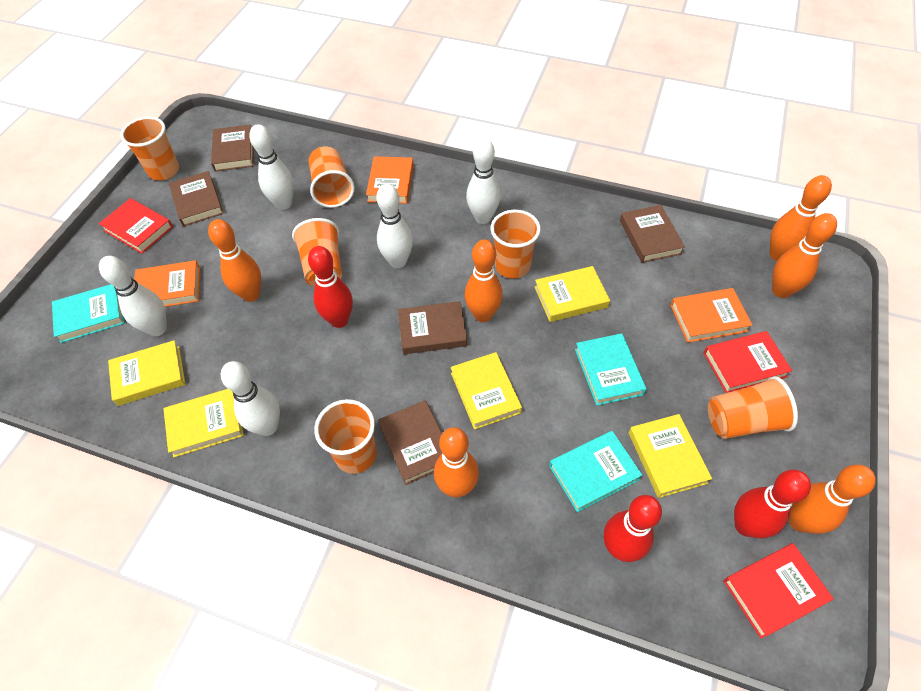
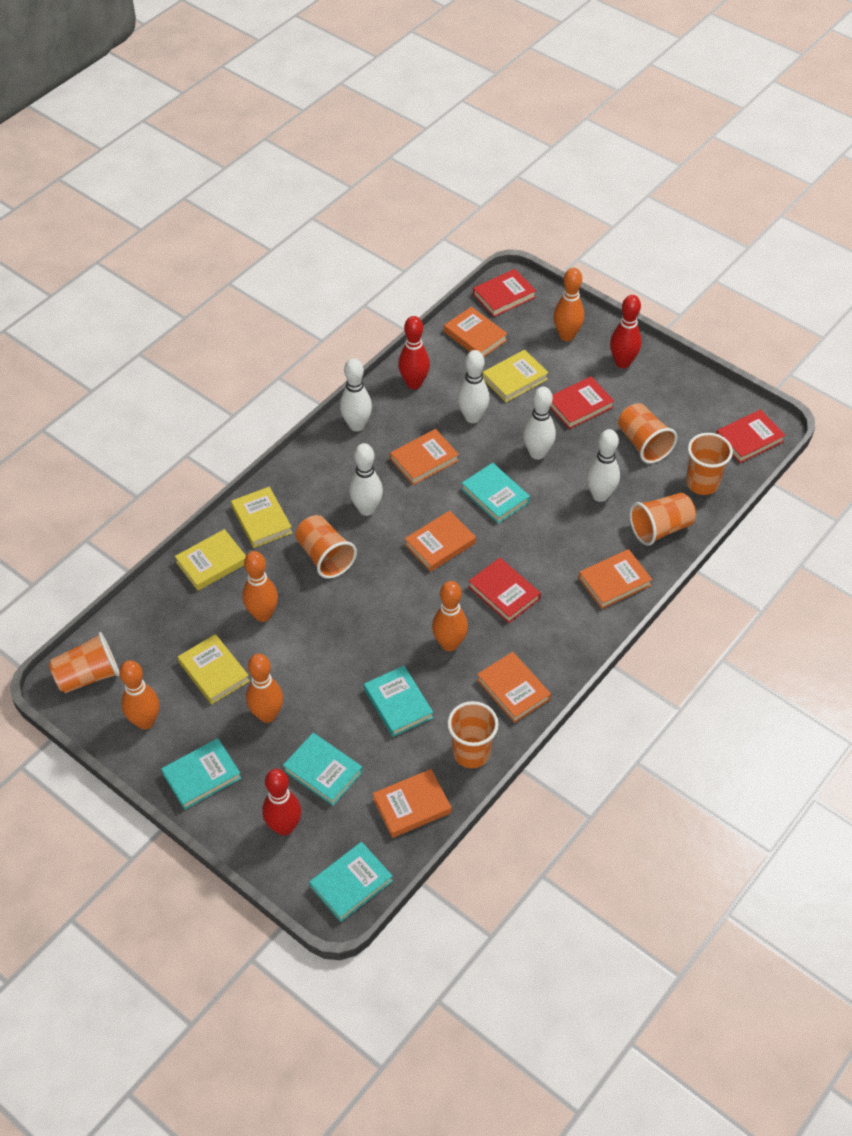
brown book: [169,171,224,227] [211,124,254,172] [378,400,442,485] [398,301,467,354] [620,205,685,263] = 5 -> none = 0
orange book: [134,260,200,307] [366,156,414,204] [670,288,752,343] = 3 -> [373,769,451,838] [390,429,459,485] [404,511,476,572] [444,307,508,357] [477,652,551,723] [579,549,652,609] = 6
orange bowling pin: [208,219,261,302] [434,427,479,497] [465,240,503,322] [770,175,832,261] [772,213,837,298] [789,465,876,534] = 6 -> [119,660,159,729] [242,551,278,622] [246,654,283,723] [432,581,468,651] [554,268,584,341] = 5
red book: [99,198,173,254] [703,331,792,393] [723,543,834,639] = 3 -> [469,558,541,623] [473,269,536,317] [550,376,614,429] [716,409,786,463] = 4
turquoise book: [52,284,125,343] [549,431,642,512] [575,333,647,406] = 3 -> [161,738,241,810] [283,733,363,806] [310,842,393,922] [364,666,433,737] [462,463,530,524] = 5
yellow book: [108,340,185,406] [163,389,244,457] [451,352,522,429] [535,266,610,322] [629,414,712,498] = 5 -> [175,529,246,591] [178,634,249,704] [231,487,292,548] [483,350,548,402] = 4

